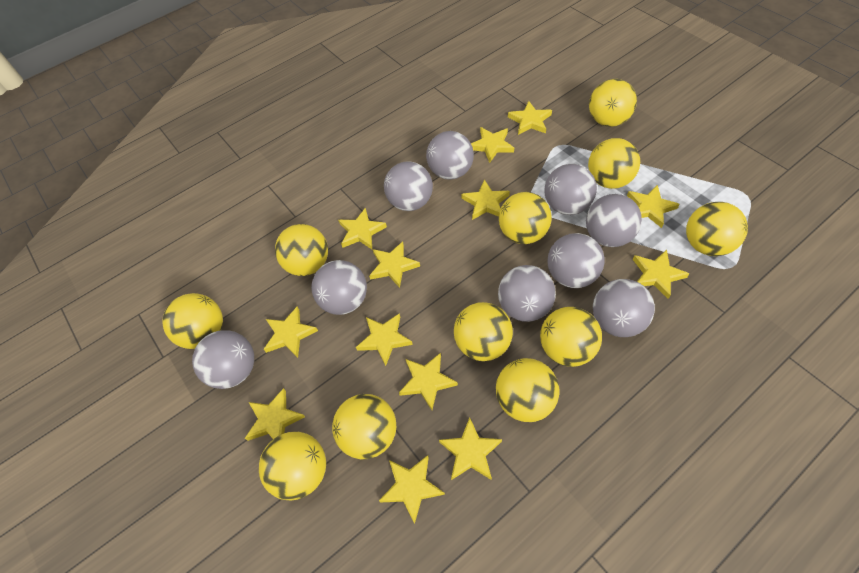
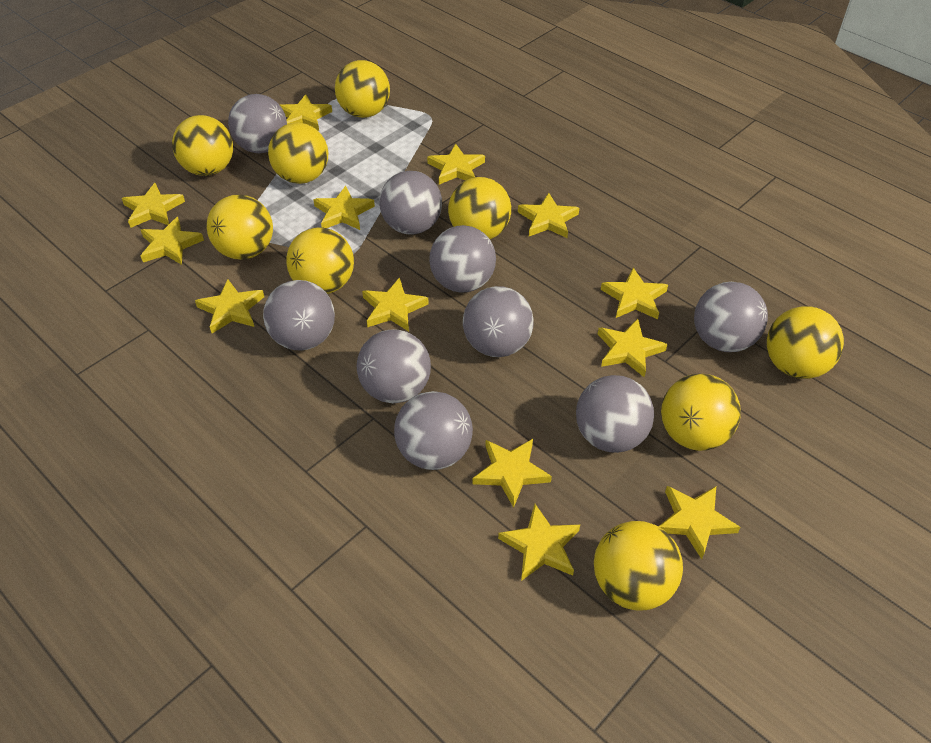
yellow ball: [162,293,223,349] [259,432,326,501] [275,224,328,276] [332,394,396,459] [454,302,513,361] [496,358,560,422] [499,192,552,244] [540,307,602,367] [588,138,640,189] [589,79,637,127] [686,202,748,256] = 11 -> [172,115,233,176] [207,195,273,260] [268,122,328,184] [286,227,354,294] [335,60,390,118] [448,177,511,239] [594,521,683,610] [661,374,741,451] [767,306,844,379] = 9

